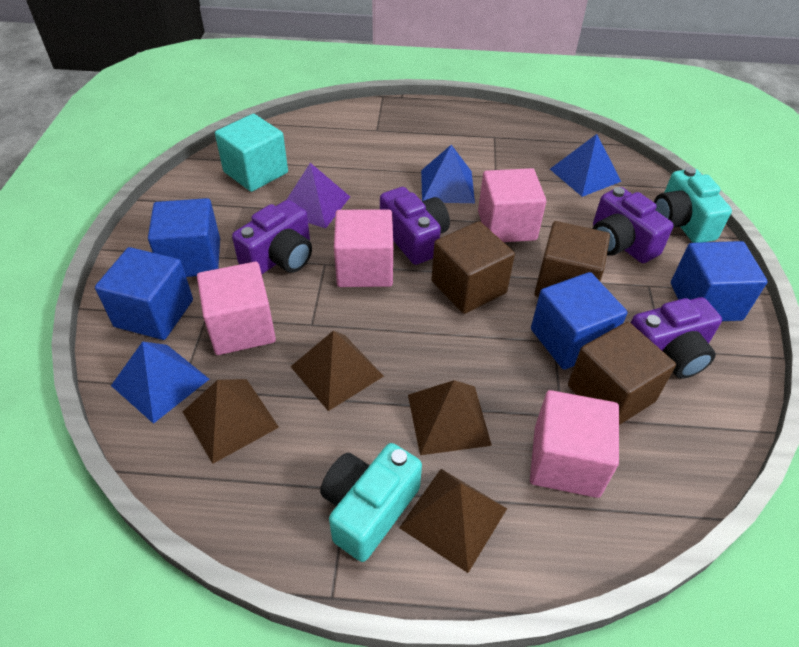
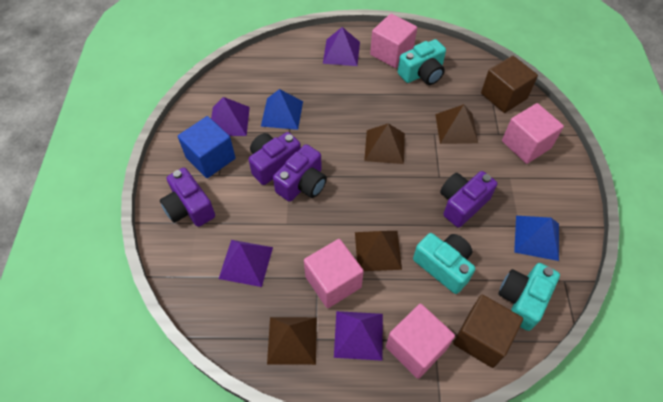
blue cube: [95,247,193,340] [148,198,220,277] [531,272,627,370] [671,241,768,321] = 4 -> [178,116,235,178] = 1
blue pyramid: [111,341,209,424] [421,145,475,203] [550,134,621,197] = 3 -> [261,89,303,130] [514,216,559,261] = 2
brown cube: [431,221,515,314] [535,221,610,297] [568,322,676,425] = 3 -> [453,295,523,368] [481,56,538,113] = 2
purple pyramid: [287,163,350,228] = 1 -> [211,97,250,136] [219,240,273,287] [323,27,360,66] [334,311,383,361] = 4
turquoise camera: [320,443,422,562] [654,167,732,243] = 2 -> [398,39,446,85] [413,233,475,294] [498,263,560,331] = 3
turquoise cube: [215,114,288,192] = 1 -> none = 0

